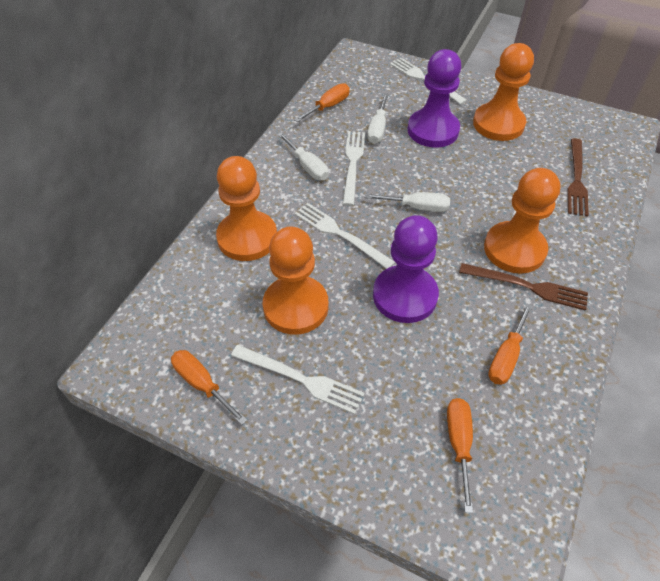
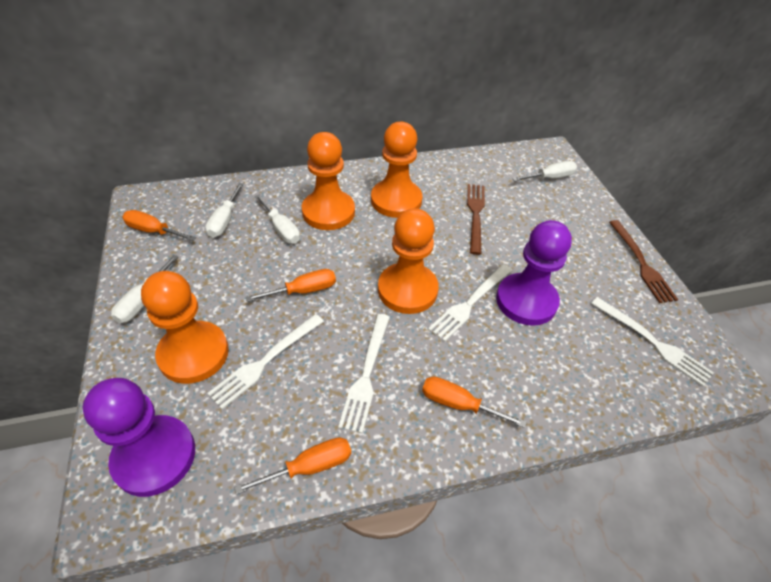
white screwdriver: [278,132,328,180] [365,192,450,212] [367,93,389,144] = 3 -> [111,255,178,323] [205,183,244,238] [255,195,300,244] [512,161,577,181] = 4

